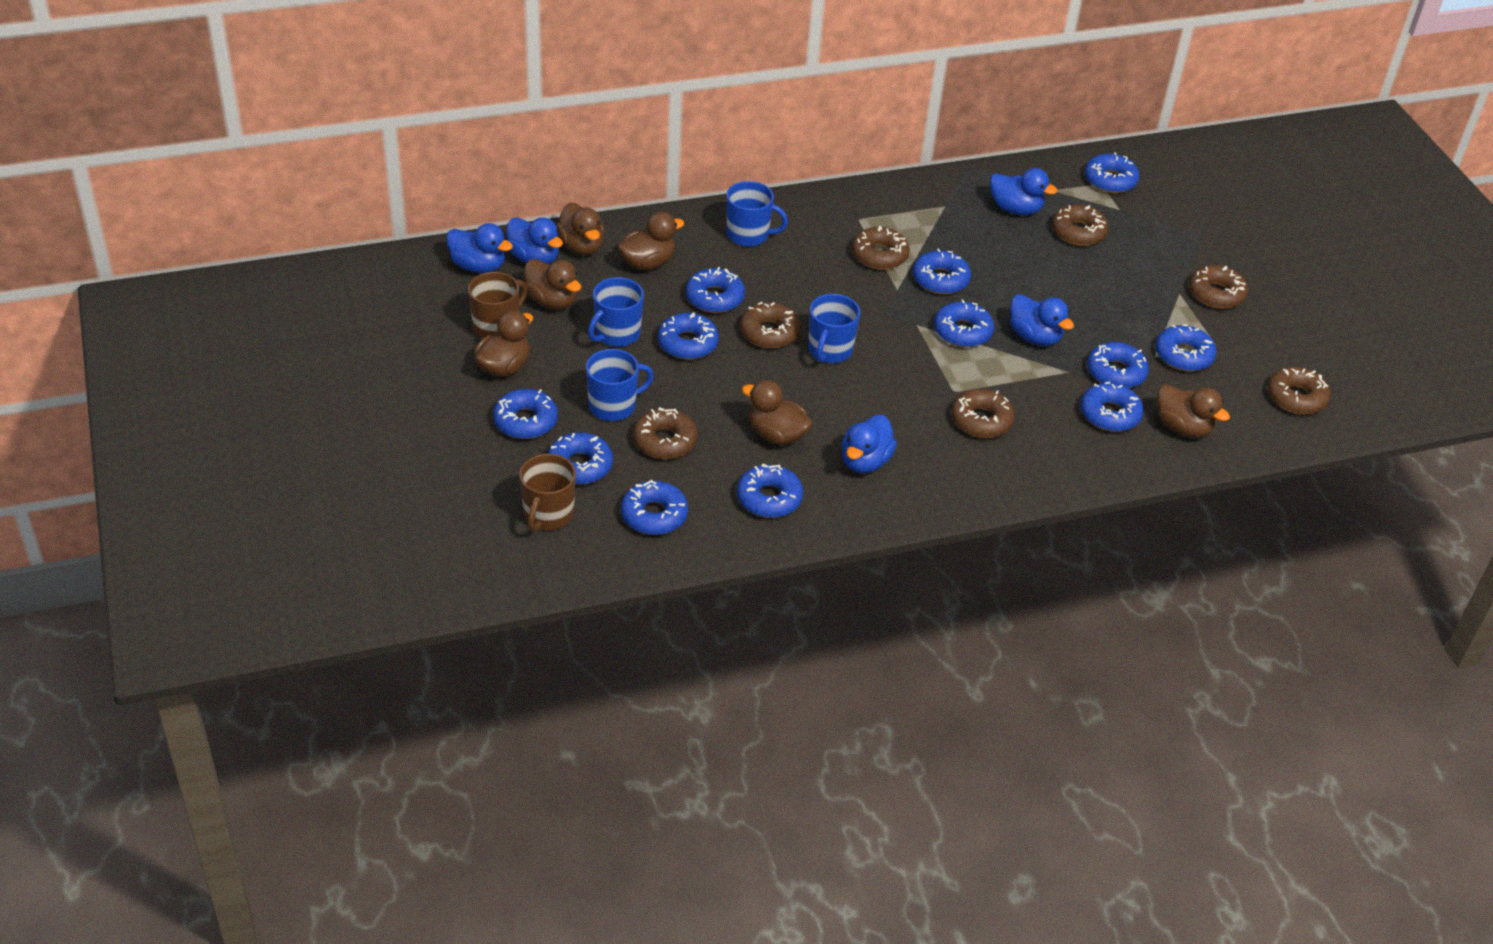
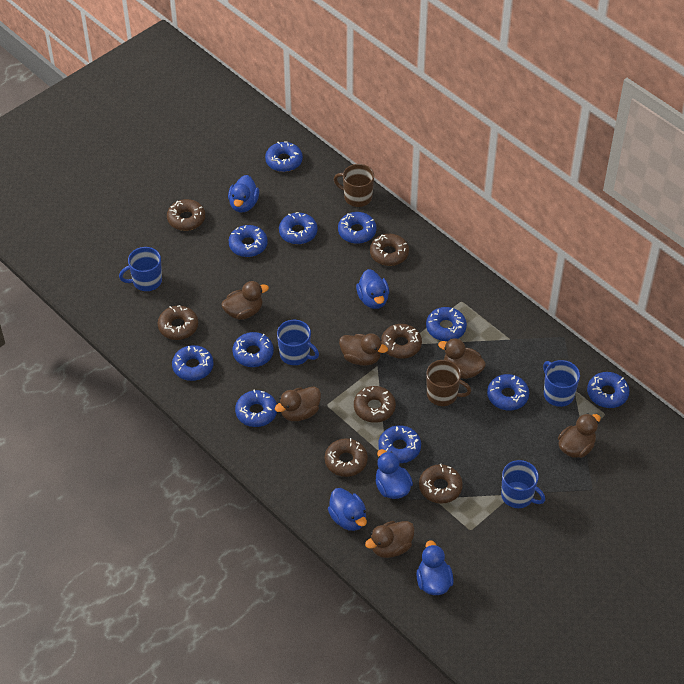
blue donut: [493,389,558,439] [547,433,613,485] [621,479,688,535] [658,312,719,359] [685,267,745,313] [737,464,803,518] [913,248,971,294] [934,300,994,347] [1081,382,1144,432] [1085,152,1140,193] [1087,342,1149,388] [1155,324,1217,371] = 12 -> [172,345,213,381] [229,225,268,257] [232,332,274,367] [235,389,277,427] [265,141,303,172] [279,212,318,244] [338,212,376,244] [378,425,421,463] [426,307,467,341] [487,374,529,410] [587,372,630,408] = 11

